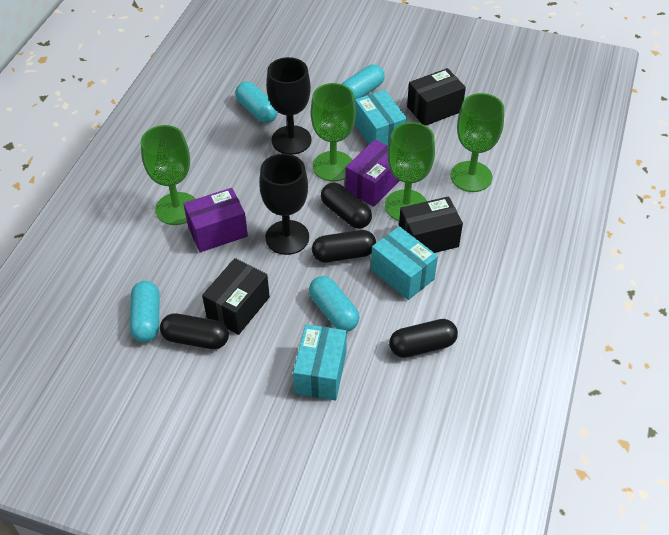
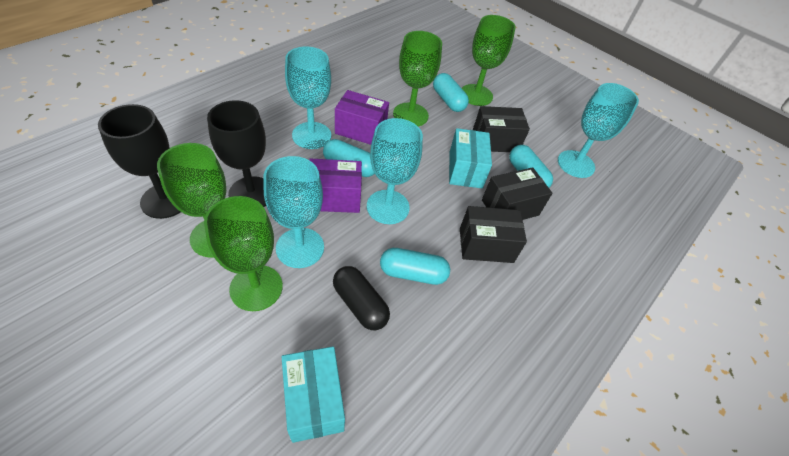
black capsule: [160,313,229,349] [312,230,376,262] [321,183,372,229] [389,319,458,358] = 4 -> [333,266,390,330] = 1
turquoise box: [293,324,347,401] [355,90,407,146] [371,226,438,300] = 3 -> [282,346,345,443] [449,128,492,188] = 2
turquoise goblet: none = 0 -> [263,156,324,268] [285,47,331,149] [367,118,423,224] [558,83,639,178] = 4

